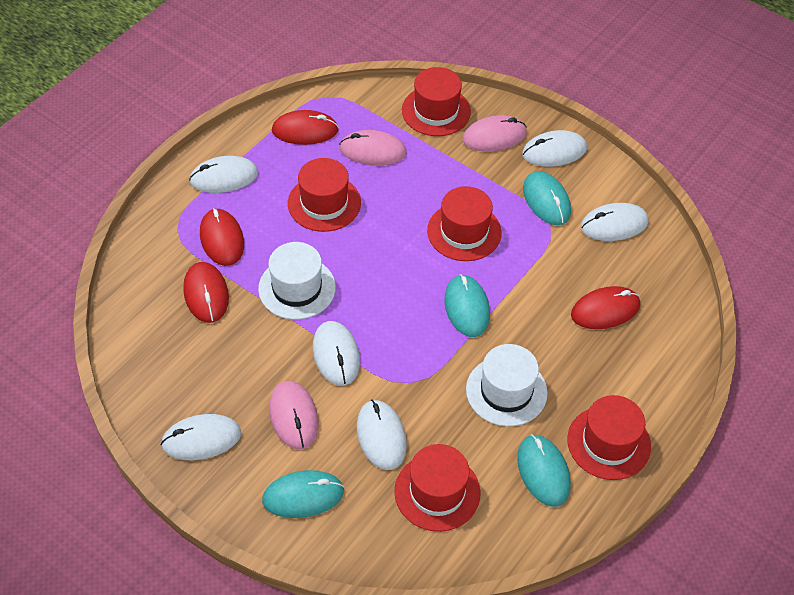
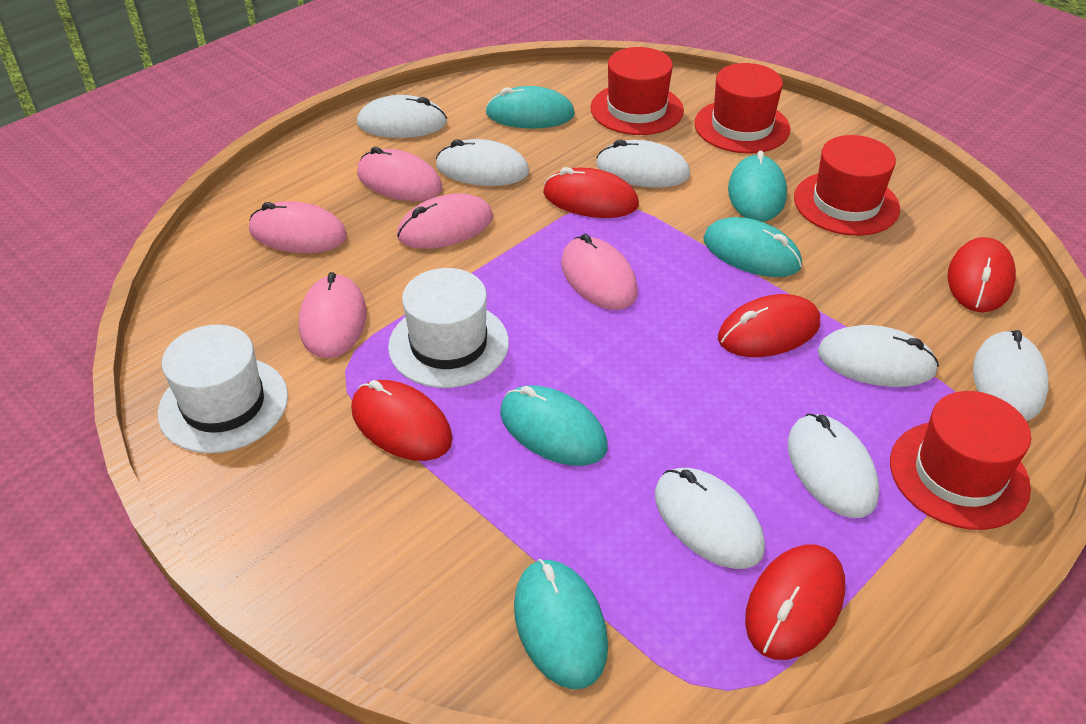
pink mouse: [269,381,318,449] [340,130,407,166] [462,115,527,152] = 3 -> [249,201,347,253] [299,272,366,358] [357,147,442,201] [397,193,493,249] [561,234,638,310] = 5
red hat: [288,158,361,232] [394,444,480,532] [402,67,471,136] [427,186,502,261] [567,395,651,480] = 5 -> [591,47,684,135] [694,63,790,153] [794,135,900,236] [890,391,1031,530] = 4
red mouse: [183,262,229,323] [200,208,244,266] [272,110,339,145] [571,286,640,329] = 4 -> [351,380,453,461] [543,167,639,218] [718,294,820,357] [745,544,845,660] [948,237,1016,312] = 5
turquoise mouse: [262,470,344,518] [444,274,490,337] [517,434,571,507] [523,171,571,225] = 4 -> [485,86,575,129] [500,385,608,466] [514,559,608,689] [703,217,802,277] [728,151,787,222] = 5
white mouse: [161,414,241,460] [189,156,258,193] [313,321,360,386] [357,400,407,470] [522,130,587,167] [581,203,649,241] = 6 -> [357,95,447,138] [436,139,529,186] [596,139,690,188] [655,468,765,569] [788,414,879,518] [818,325,939,387] [973,330,1049,421] = 7

